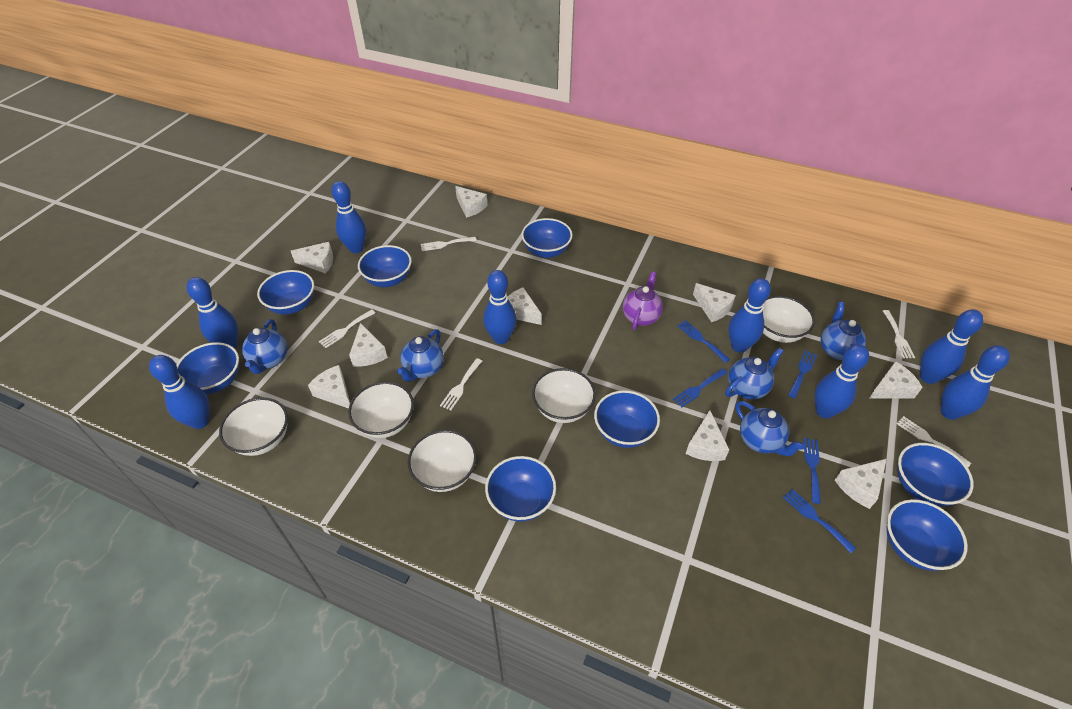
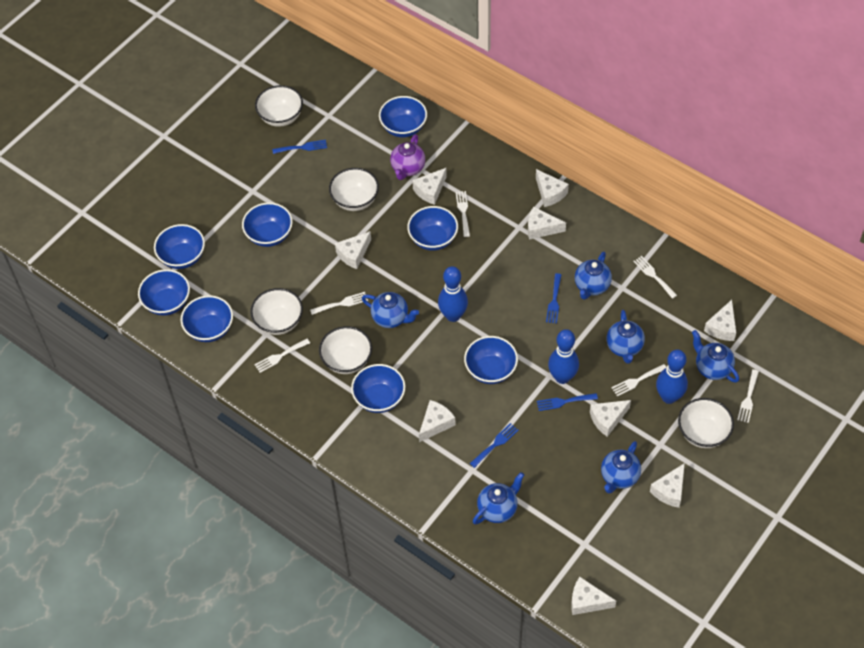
blue bowling pin: [149,355,210,429] [187,277,238,349] [332,181,366,253] [483,270,517,344] [728,278,771,353] [815,344,869,419] [920,309,983,384] [940,345,1010,420] = 8 -> [438,266,468,322] [548,329,579,384] [656,350,688,404] = 3
blue fork: [673,368,727,408] [677,320,730,363] [783,489,856,553] [788,350,817,398] [803,438,821,504] = 5 -> [272,140,327,154] [470,423,519,468] [537,393,598,411] [546,273,562,324] = 4
blue teapot: [242,319,287,374] [397,329,444,382] [725,348,784,399] [735,401,805,456] [821,302,866,360] = 5 -> [362,292,419,328] [473,472,524,525] [575,252,612,300] [601,441,641,494] [607,310,645,364] [692,330,739,383] = 6
white fork: [319,309,375,348] [421,237,476,251] [440,358,482,410] [883,310,915,358] [897,416,971,467] = 5 -> [254,339,310,373] [310,292,368,315] [456,191,470,237] [611,364,666,396] [633,256,677,299] [737,369,759,423] = 6

